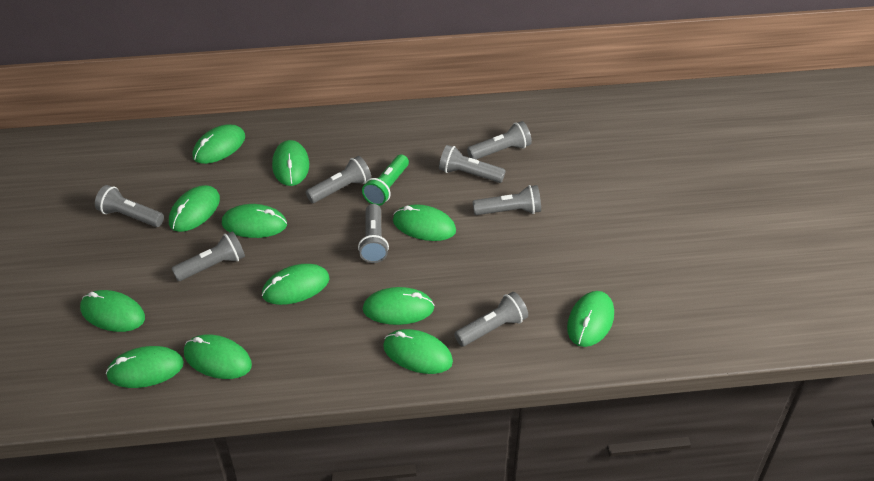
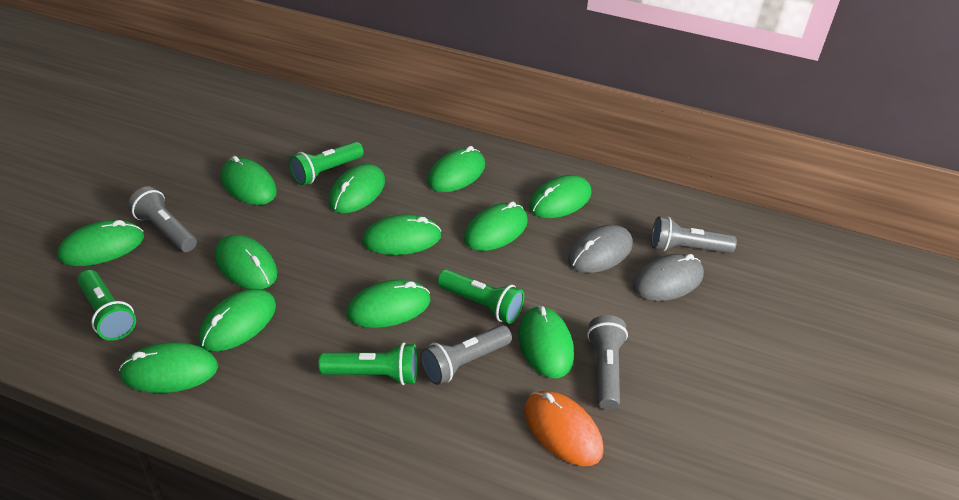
green flashlight: [362,155,409,206] = 1 -> [77,270,136,341] [289,142,364,185] [318,343,417,385] [437,269,524,324] = 4
grey flashlight: [95,185,164,227] [171,231,245,281] [306,156,371,203] [358,204,389,263] [439,145,506,183] [454,292,528,346] [467,121,532,159] [473,185,541,215] = 8 -> [128,186,197,252] [420,325,512,385] [587,315,628,410] [651,216,737,253] = 4
grey mouse: none = 0 -> [568,225,633,273] [633,254,704,301] = 2
orange mouse: none = 0 -> [524,391,604,466] = 1

